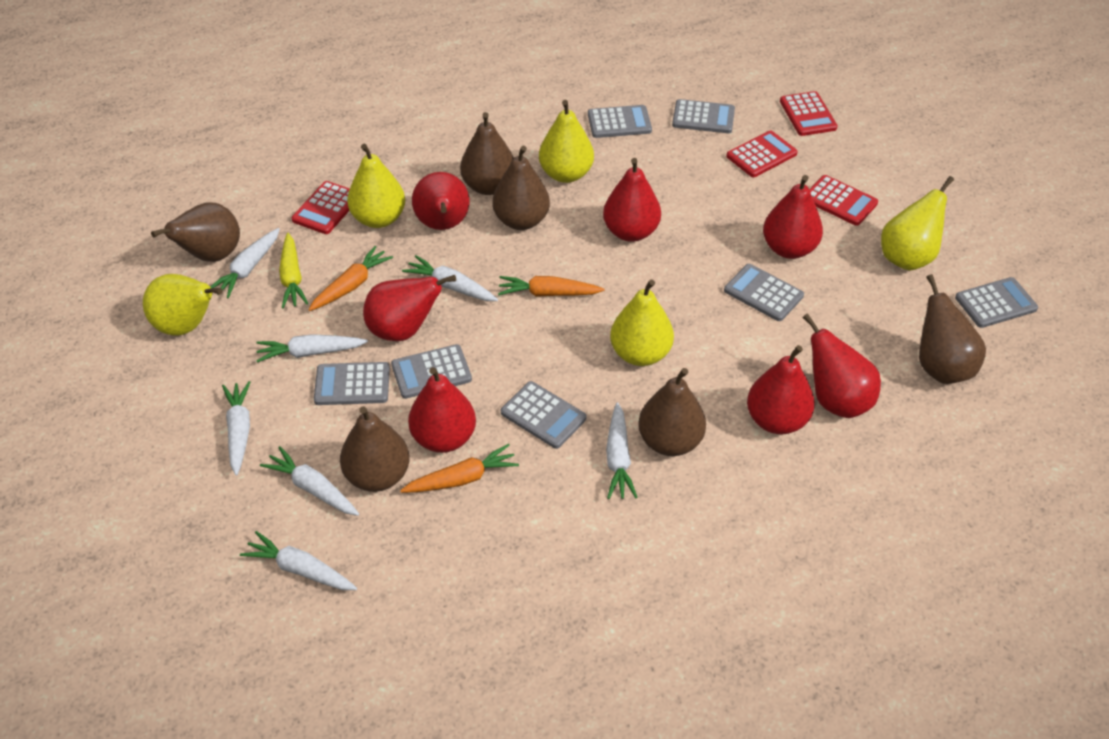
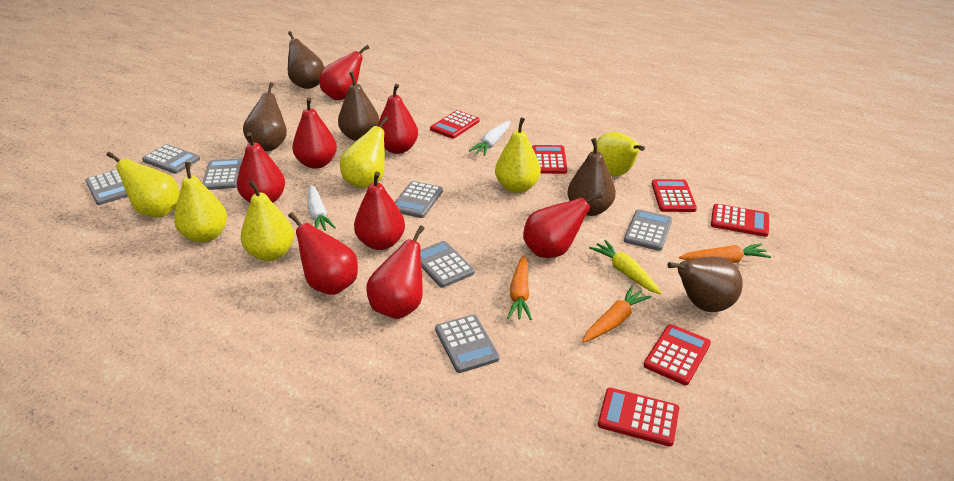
brown pear: [151,203,240,262] [340,406,409,492] [460,112,514,195] [492,146,550,230] [638,368,706,456] [919,274,986,384] = 6 -> [243,82,287,151] [288,31,324,89] [338,72,379,141] [567,138,616,216] [667,257,743,312] = 5
red calculator: [292,181,350,234] [726,131,798,177] [780,91,838,136] [810,175,878,226] = 4 -> [430,110,480,139] [532,145,567,174] [598,388,679,446] [644,324,711,385] [652,179,697,212] [711,204,769,237] = 6
red pear: [363,275,456,341] [408,367,476,453] [412,172,470,230] [603,158,661,242] [747,345,815,434] [763,175,823,259] [803,313,881,418] = 7 -> [237,132,285,203] [288,212,358,295] [292,98,337,169] [320,45,369,100] [354,171,405,250] [366,226,425,319] [377,84,418,154] [523,192,602,258] = 8
white carrot: [210,228,280,299] [222,381,250,476] [240,531,357,590] [256,334,368,362] [260,446,359,516] [402,255,498,301] [606,402,638,499] = 7 -> [308,185,336,231] [469,121,510,156] = 2
yellow pear: [143,274,222,336] [347,144,405,228] [539,100,594,183] [610,279,674,366] [881,176,954,271] = 5 -> [106,152,180,218] [174,162,227,243] [241,180,294,261] [340,116,389,189] [495,117,541,193] [593,132,645,176] = 6

